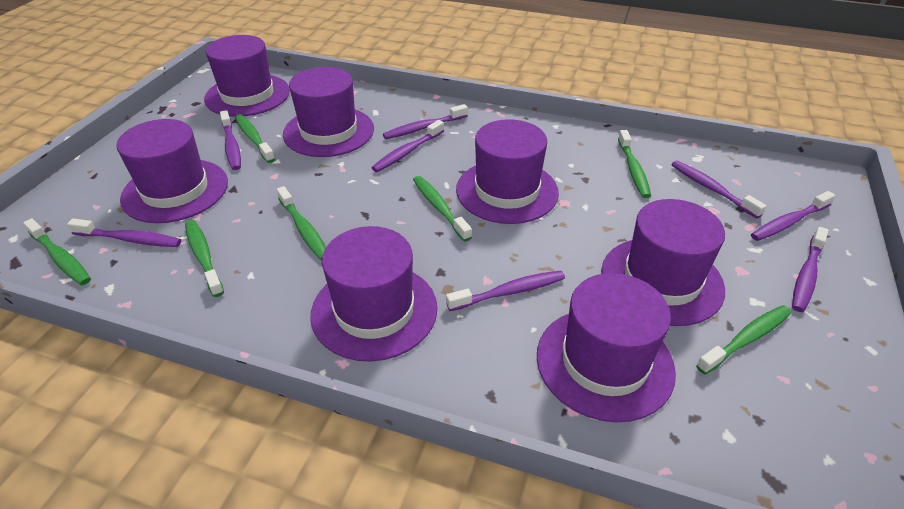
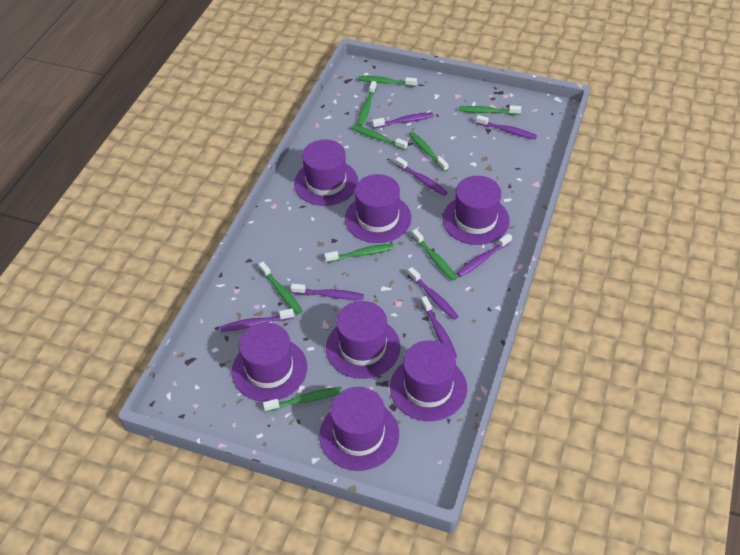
green toothbrush: [23,218,91,285] [185,220,224,297] [235,114,275,163] [277,186,326,261] [413,176,472,241] [618,130,651,198] [696,305,791,374] = 7 -> [259,262,303,314] [263,387,342,412] [324,244,394,263] [351,125,408,150] [357,81,377,126] [358,76,417,87] [409,131,449,172] [412,229,457,281] [459,105,521,115] = 9

